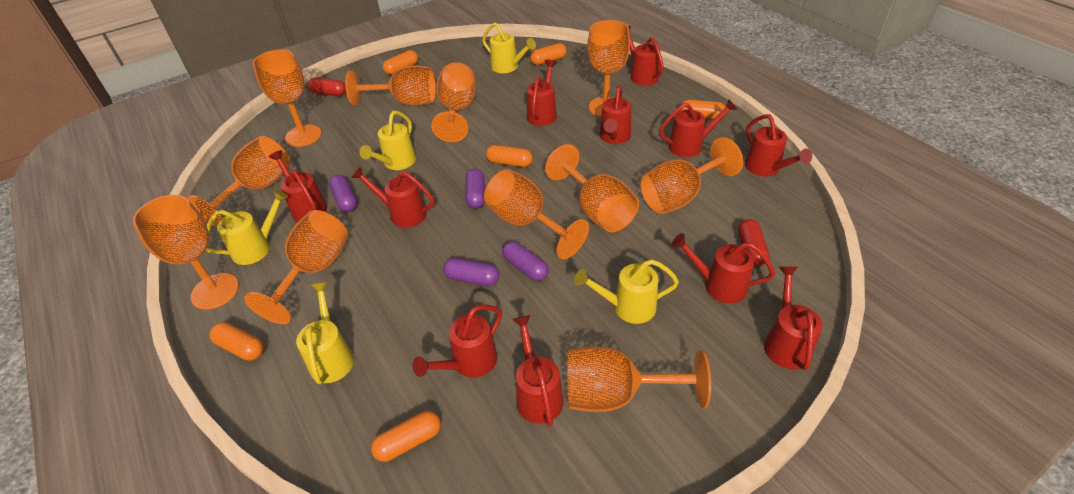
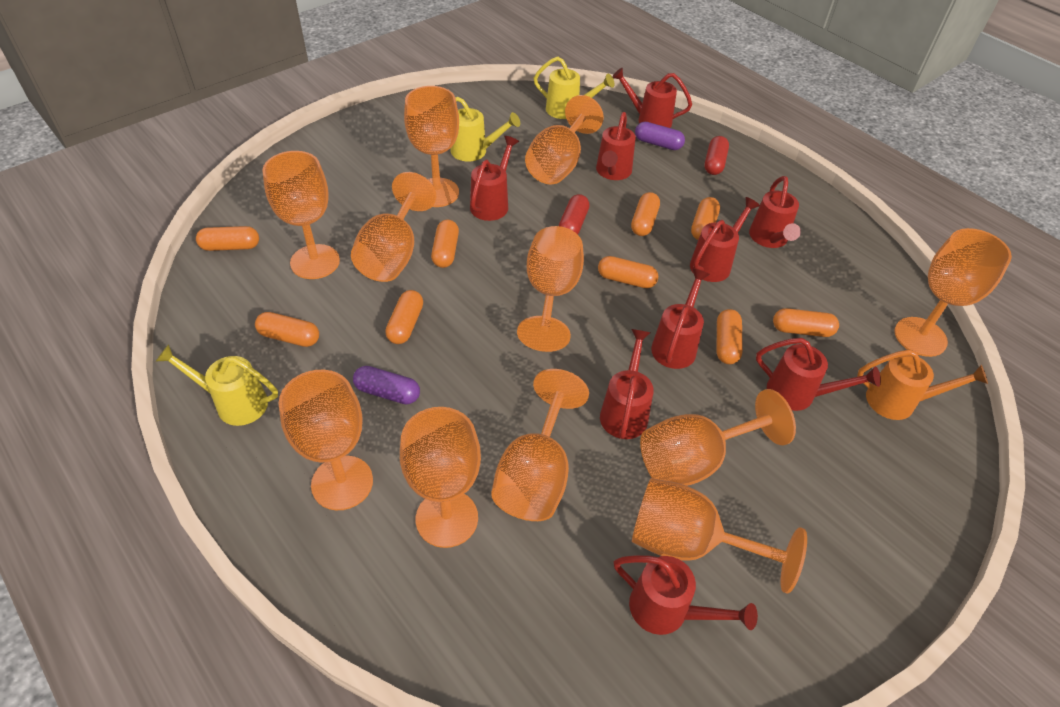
orange capsule: [209,322,264,361] [371,411,441,462] [383,50,418,75] [486,145,533,167] [530,43,567,65] [680,100,726,119] = 6 -> [196,226,259,251] [255,312,319,347] [385,290,423,344] [431,220,459,268] [598,256,658,288] [631,192,660,236] [691,197,720,240] [717,309,743,364] [773,308,839,337] = 9
orange watering can: none = 0 -> [857,349,988,420] = 1
purple capsule: [329,175,357,212] [443,258,499,286] [465,169,485,208] [502,241,549,281] = 4 -> [353,366,420,404] [635,122,685,150] = 2
red watering can: [269,150,327,222] [351,167,435,228] [412,305,502,378] [512,315,564,427] [527,59,557,126] [599,85,631,144] [628,26,664,86] [659,100,737,157] [671,233,775,304] [745,114,812,176] [764,267,823,370] = 11 -> [470,136,519,221] [596,112,636,180] [600,329,654,439] [612,68,692,128] [614,555,758,635] [651,269,710,369] [690,197,760,282] [749,176,801,248] [756,338,881,411] = 9
yellow watering can: [206,189,289,265] [296,282,354,384] [359,111,416,170] [482,23,536,73] [574,259,679,324] = 5 -> [155,344,278,426] [451,97,520,162] [534,57,614,119] = 3

